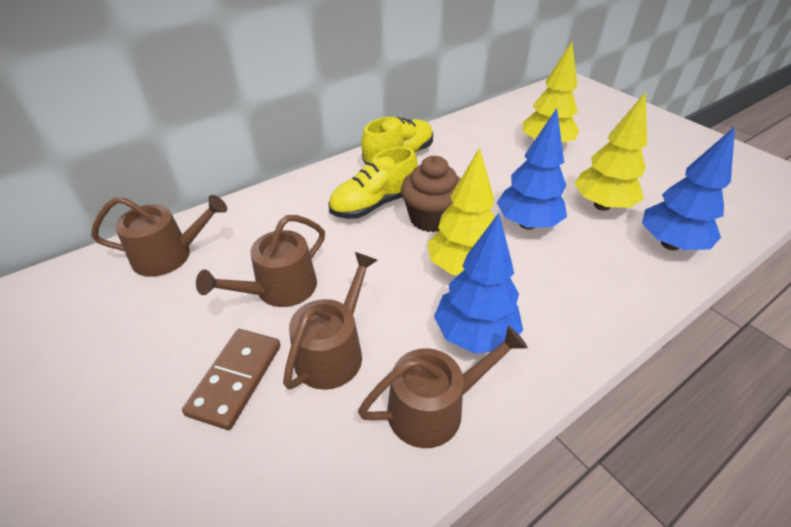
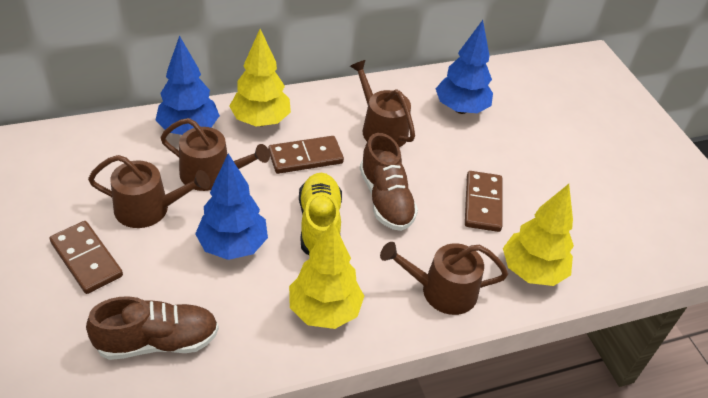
brown cupcake: [401,156,460,232] = 1 -> none = 0
brown domino: [182,329,280,430] = 1 -> [49,221,123,294] [268,136,344,174] [465,171,502,232] = 3
brown shoe: none = 0 -> [86,296,219,360] [360,133,418,231] = 2
yellow shoe: [328,147,418,219] [361,117,433,165] = 2 -> [299,173,342,255] = 1

